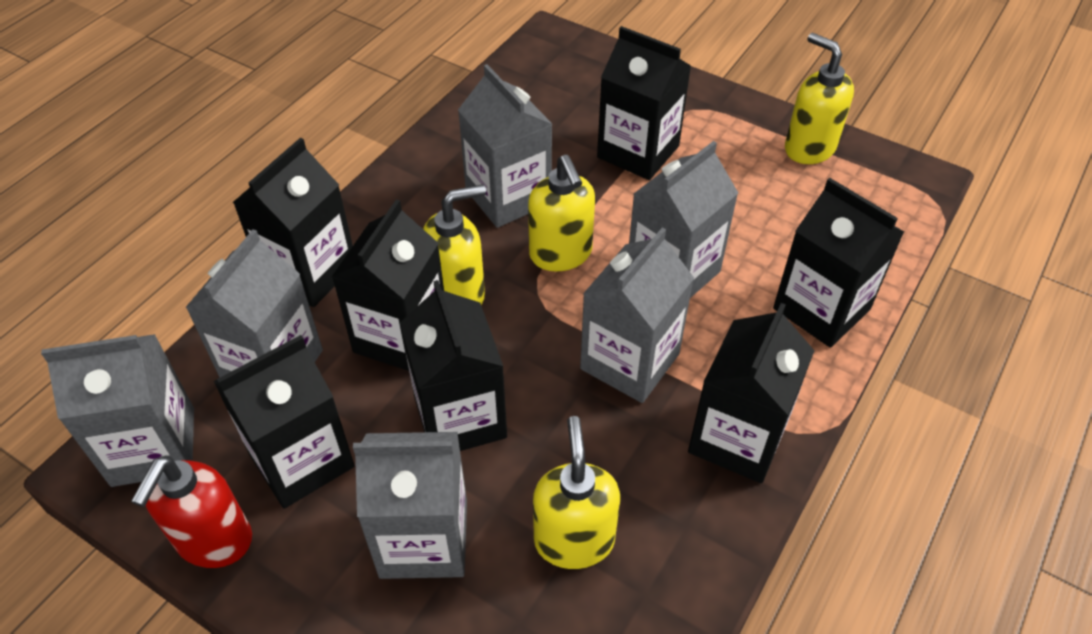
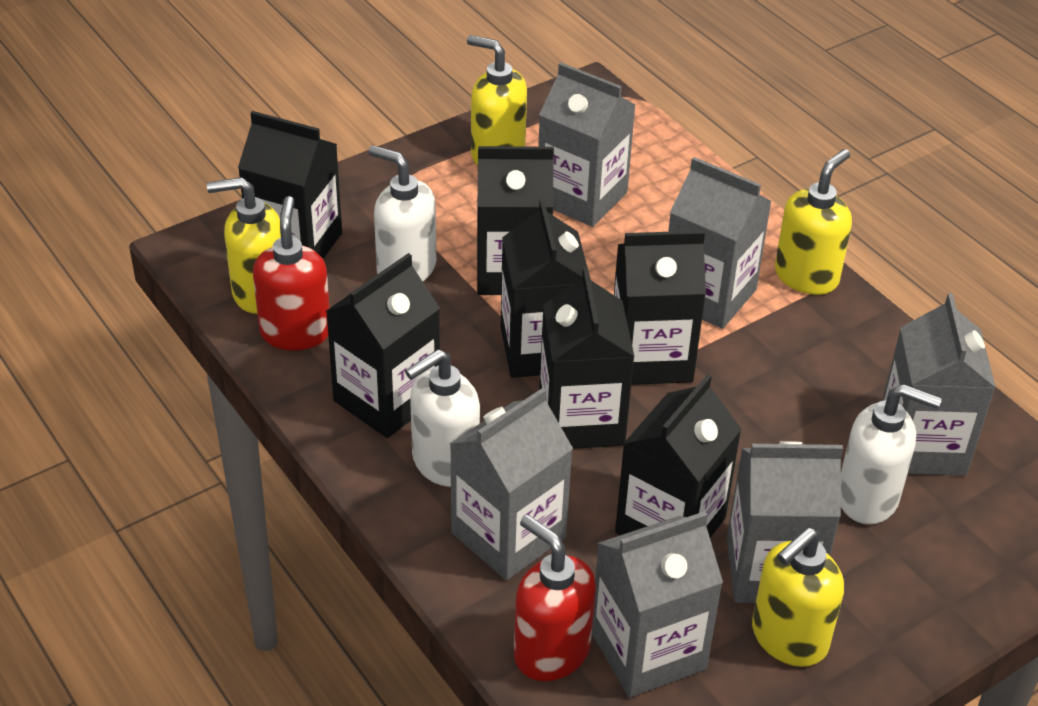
red soap dispenser: [131,455,252,568] = 1 -> [253,196,330,351] [514,515,596,681] = 2
white soap dispenser: none = 0 -> [369,145,436,281] [405,349,480,487] [841,384,942,524] = 3

